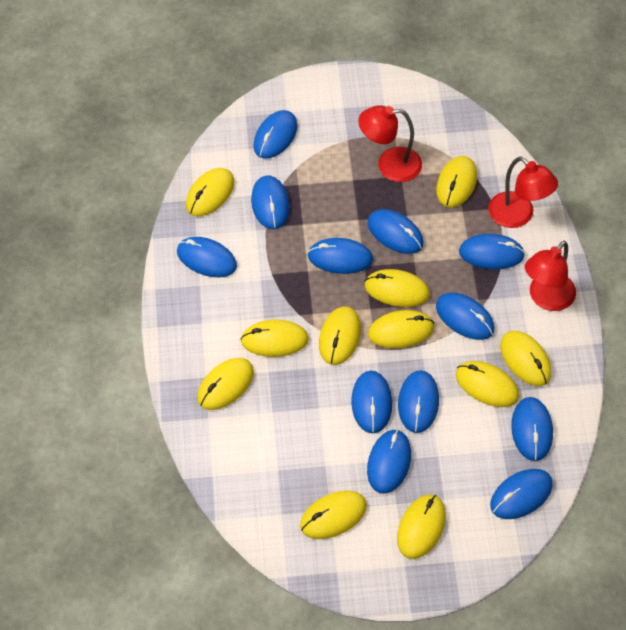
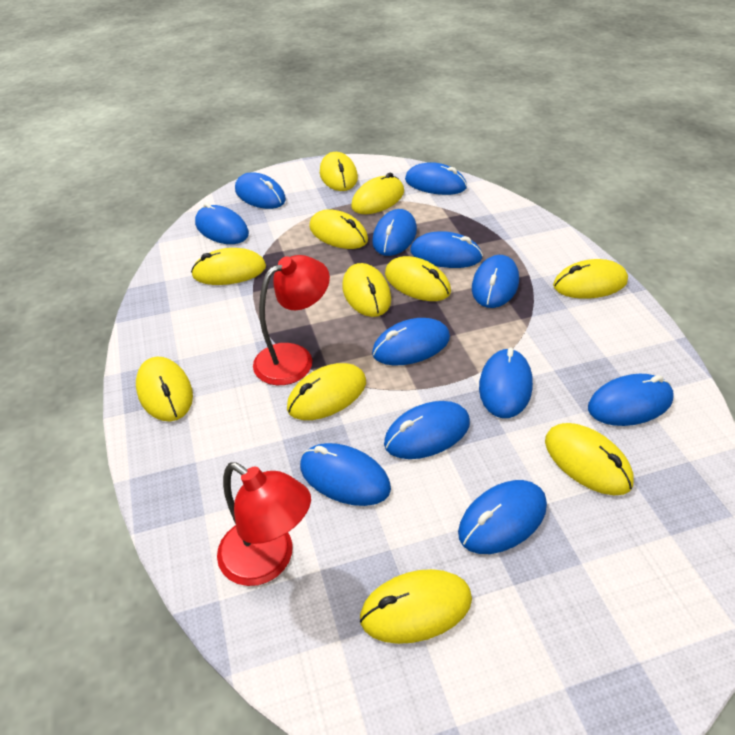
red lamp: [358,105,422,182] [488,157,558,228] [525,241,576,311] = 3 -> [217,462,311,586] [253,255,330,385] = 2

